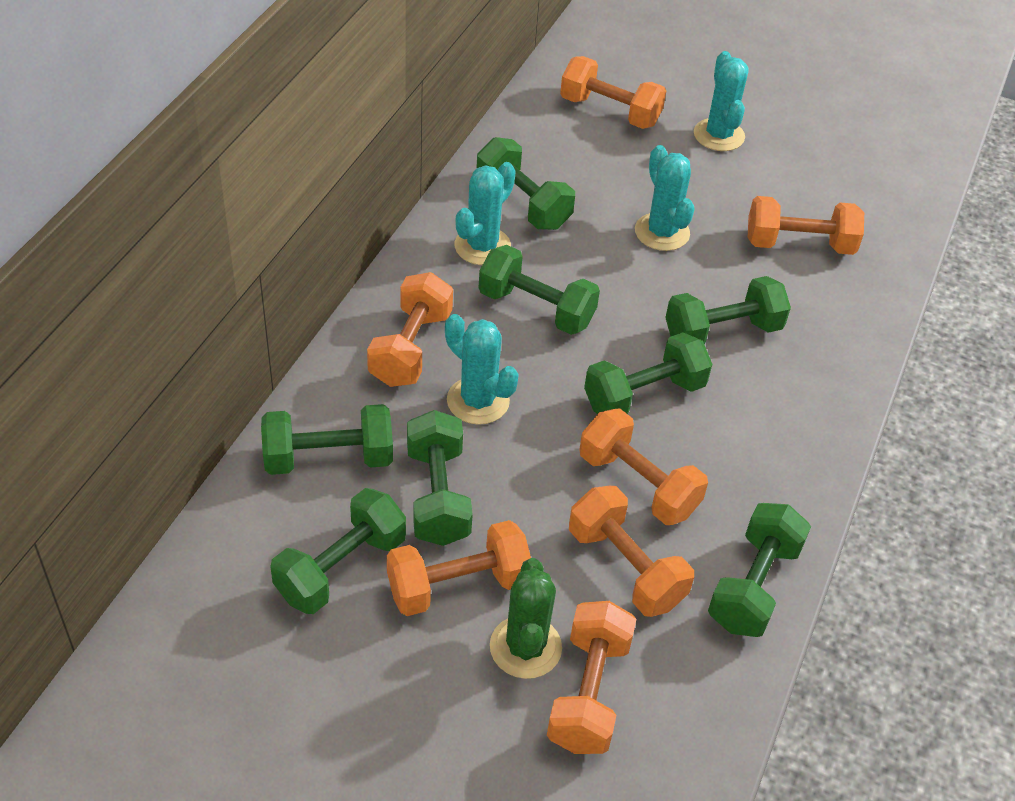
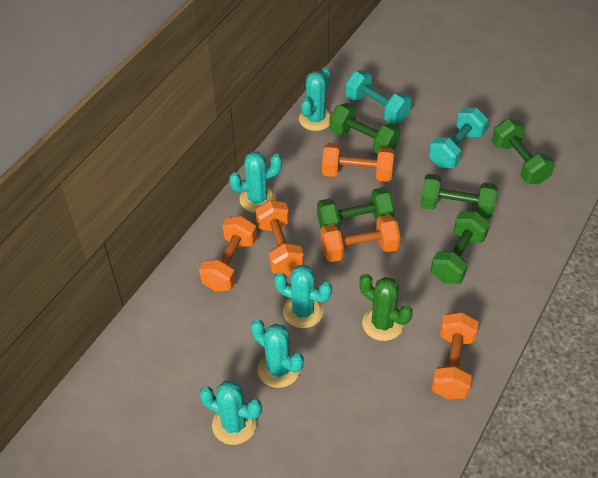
green dumbbell: [261,404,393,475] [270,488,406,614] [407,410,473,546] [476,137,575,230] [479,245,600,335] [584,332,712,414] [665,276,791,344] [708,503,811,637] = 8 -> [317,187,395,230] [330,103,400,154] [420,174,497,219] [431,211,490,284] [492,119,555,184] = 5
orange dumbbell: [367,272,453,387] [387,520,531,616] [547,601,636,754] [560,56,666,129] [569,486,694,617] [579,409,708,525] [748,196,864,255] = 7 -> [199,216,257,291] [255,200,304,275] [321,215,400,262] [322,142,394,182] [431,312,478,399] = 5
turquoise cactus: [445,314,519,425] [455,162,516,265] [635,145,695,251] [694,51,748,151] = 4 -> [199,381,262,445] [229,152,282,213] [251,319,304,388] [274,265,332,328] [299,67,332,131] = 5
turquoise dumbbell: none = 0 -> [345,70,412,124] [429,108,488,168] = 2

